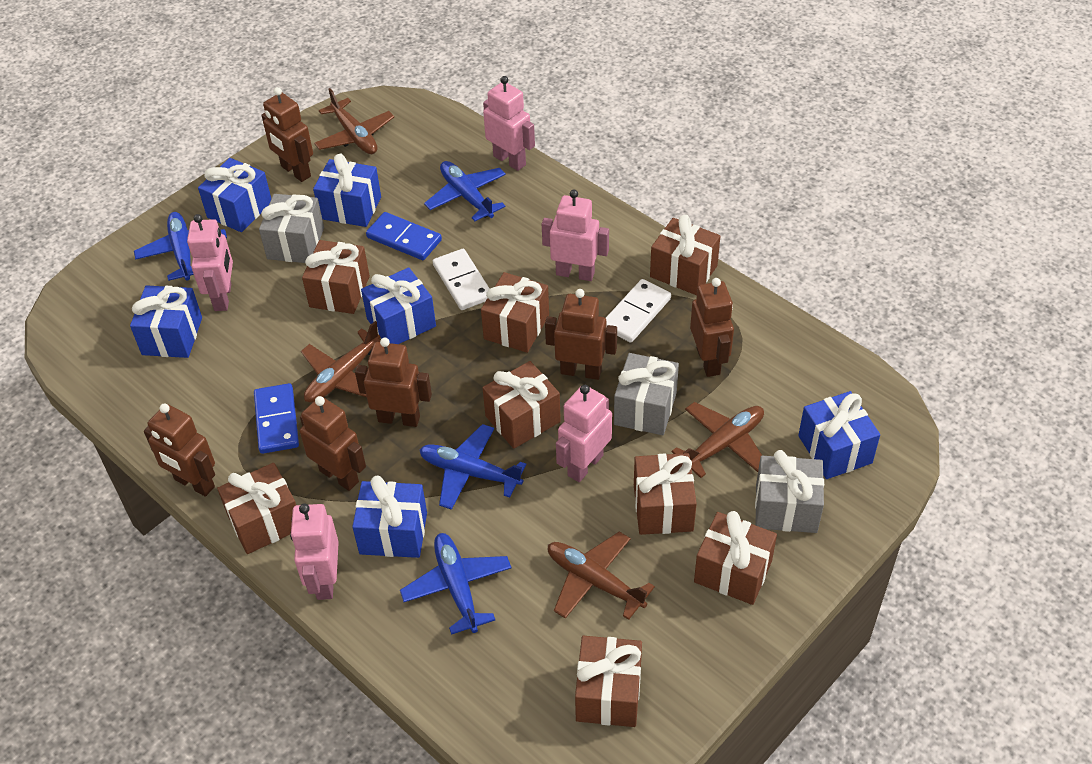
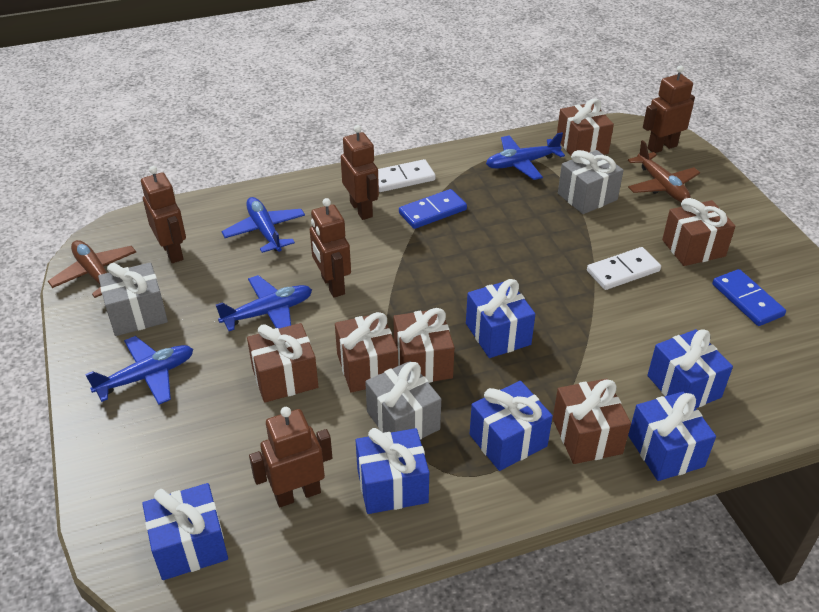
brown gift: [217,463,296,554] [302,240,370,314] [481,272,549,353] [483,361,561,449] [575,636,642,727] [634,453,697,535] [650,215,720,295] [694,511,777,605] = 8 -> [247,323,318,403] [335,312,398,393] [393,308,455,383] [553,379,631,464] [557,98,614,156] [662,198,735,266] = 6
brown plane: [301,321,381,403] [314,88,394,154] [548,531,655,620] [672,402,764,478] = 4 -> [48,240,136,298] [628,140,700,202] = 2
brown robot: [144,403,215,497] [262,87,313,182] [300,396,366,491] [355,337,432,427] [545,289,617,380] [690,278,734,377] = 6 -> [141,166,186,263] [249,407,332,507] [310,198,351,298] [341,125,379,220] [643,65,695,153] = 5
pink robot: [187,214,233,311] [290,503,339,600] [483,76,535,171] [542,190,609,281] [556,385,612,482] = 5 -> none = 0

